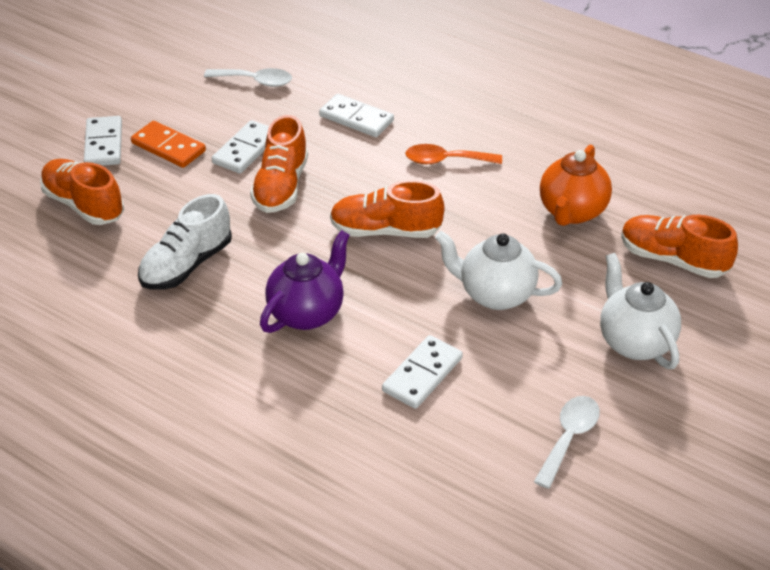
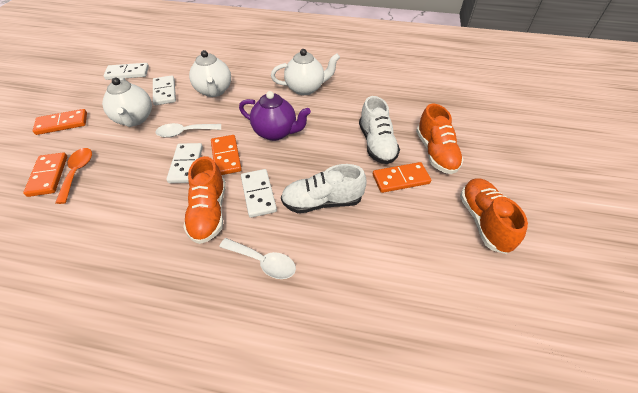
orange domino: [131,121,206,168] = 1 -> [23,152,67,197] [33,109,87,135] [211,135,242,175] [373,162,431,193] = 4
orange shoe: [40,159,124,225] [250,115,308,213] [330,180,444,238] [621,215,738,278] = 4 -> [183,156,226,244] [416,104,464,174] [460,178,528,254] = 3
orange teapot: [540,145,612,226] = 1 -> none = 0
white shoe: [138,194,232,290] = 1 -> [281,164,366,213] [359,96,400,164] = 2
white teapot: [435,231,563,310] [600,253,681,369] = 2 -> [102,77,152,127] [189,50,231,97] [271,49,340,95] = 3

